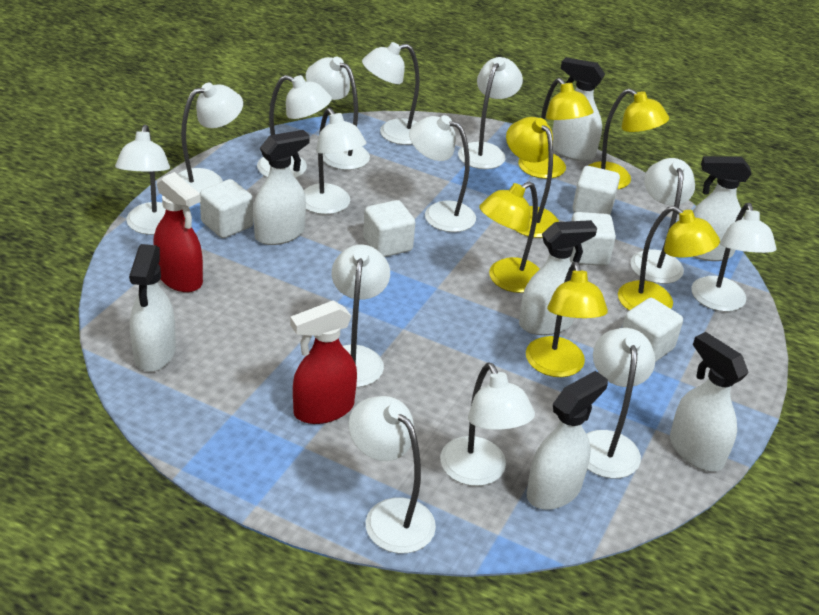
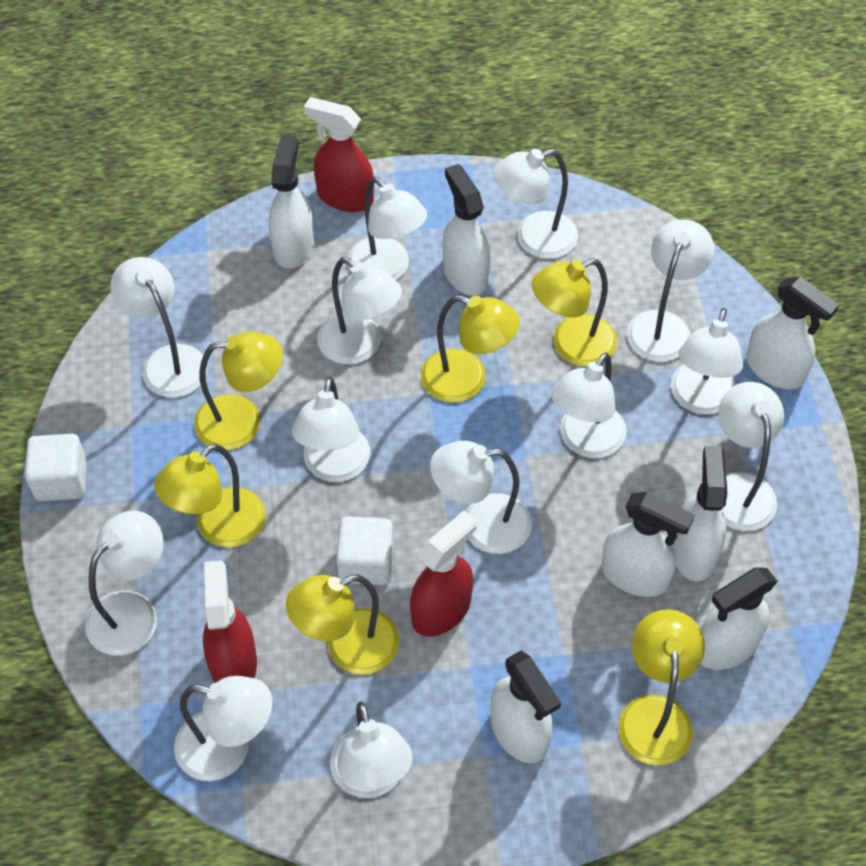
red spray bottle: [153,172,203,292] [290,300,357,424] = 2 -> [203,560,257,683] [304,97,374,212] [410,511,477,637] = 3
white cube: [200,179,253,238] [363,200,415,257] [570,212,616,266] [572,166,620,215] [622,298,683,362] = 5 -> [25,434,87,501] [336,516,394,585] = 2
white lamp: [115,125,170,235] [177,83,243,193] [257,75,332,178] [304,108,366,214] [306,57,370,170] [332,245,390,387] [348,396,436,553] [362,42,420,145] [409,115,476,232] [440,363,535,486] [458,57,523,169] [586,328,655,478] [631,158,695,284] [691,203,776,312] = 14 -> [85,511,163,656] [110,257,208,398] [174,676,272,781] [292,377,370,482] [317,257,402,364] [330,701,413,798] [348,177,427,280] [430,441,532,554] [493,149,578,259] [551,352,627,458] [627,219,714,362] [671,308,743,414] [718,382,784,531] = 13

